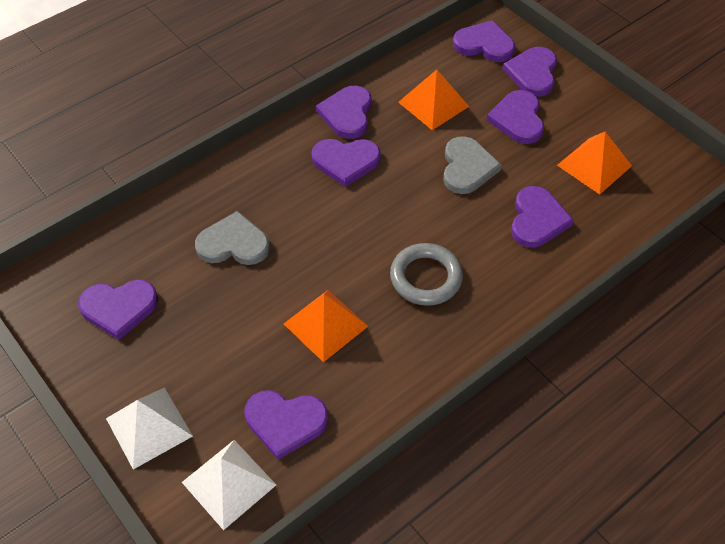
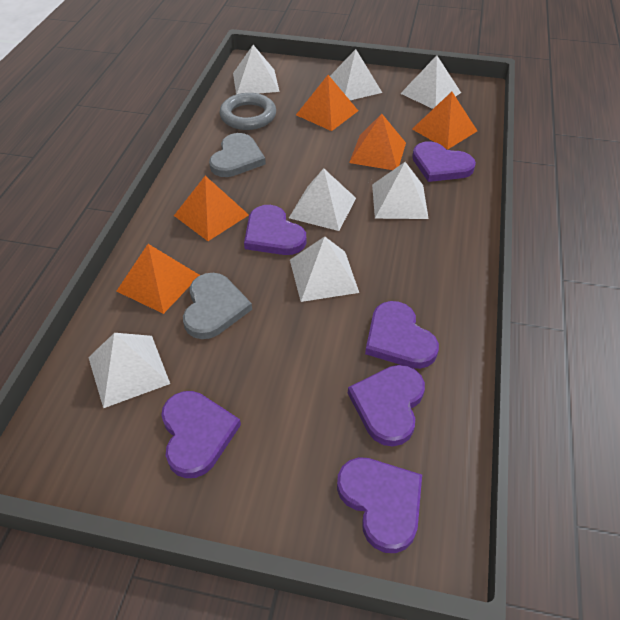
orange pyramid: [284,290,368,362] [398,70,469,130] [557,132,632,195] = 3 -> [117,244,200,314] [174,176,249,241] [296,75,358,131] [349,114,406,170] [412,92,477,150] = 5
purple heart: [78,280,158,340] [245,390,328,460] [311,139,381,187] [316,86,372,139] [453,20,515,62] [487,90,544,144] [502,47,557,97] [511,186,574,247] = 8 -> [161,391,241,478] [244,205,306,255] [337,457,422,553] [348,365,425,446] [365,301,439,369] [412,141,476,182] = 6
white pyramid: [106,387,193,469] [182,440,276,530] = 2 -> [88,333,170,408] [233,45,280,94] [289,168,356,231] [290,236,359,302] [330,49,382,100] [372,162,429,219] [400,55,461,109] = 7

